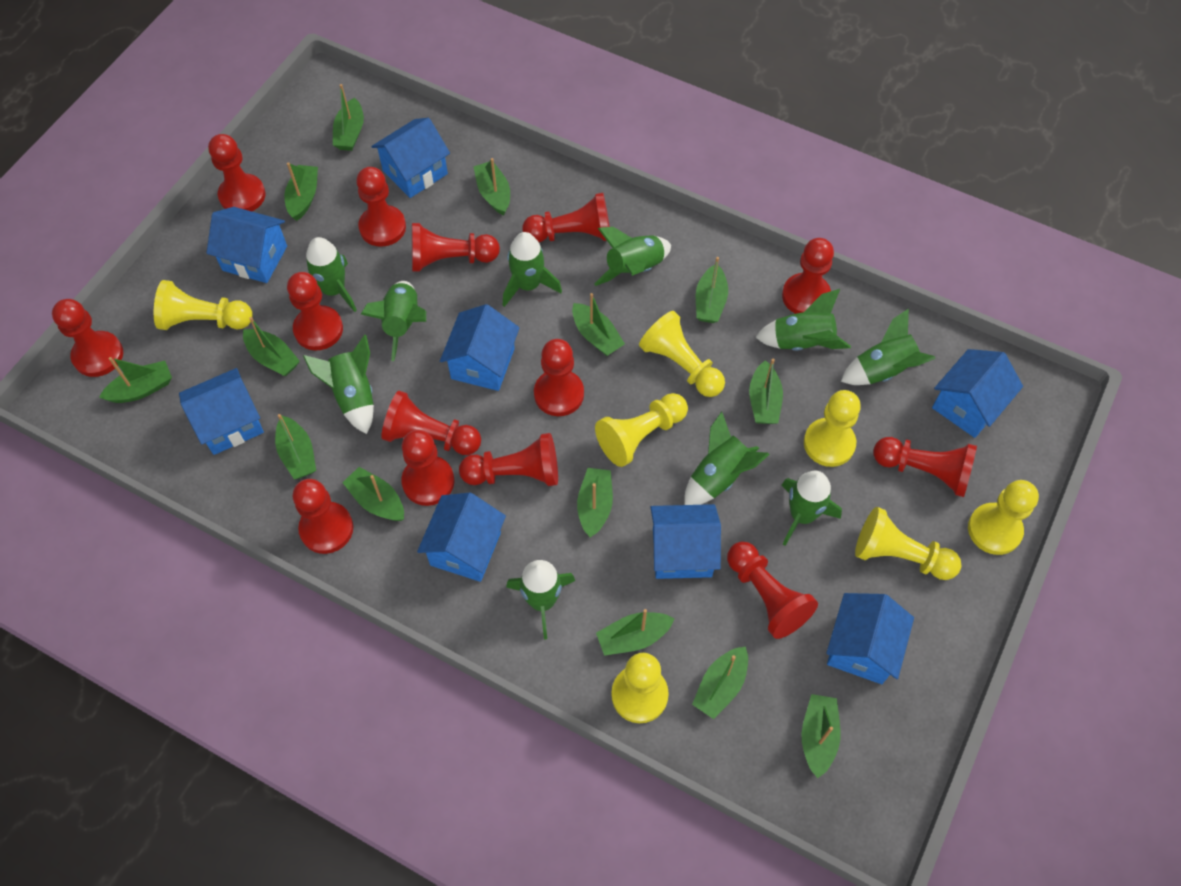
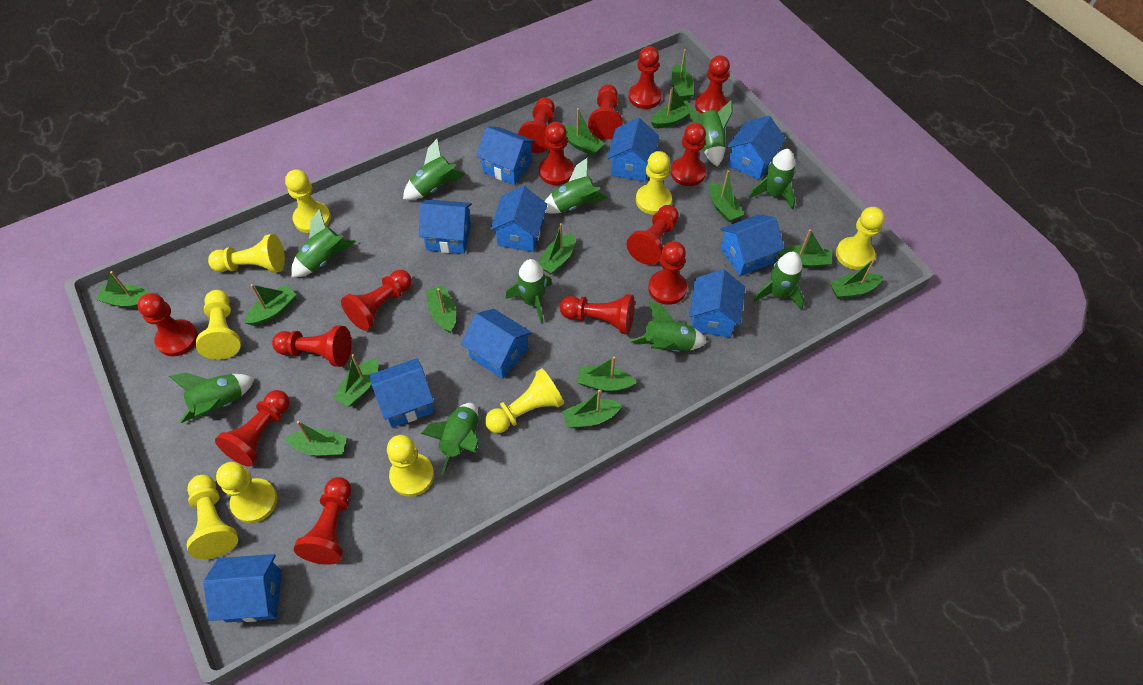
blue house: [179,368,264,455] [207,207,287,283] [371,118,450,198] [417,493,506,582] [440,304,520,391] [651,504,721,579] [826,593,914,684] [932,349,1023,438] = 8 -> [203,554,282,622] [369,358,434,428] [419,199,472,254] [461,309,532,379] [476,127,535,185] [490,186,547,252] [607,118,659,182] [689,269,745,338] [720,214,784,276] [727,116,786,180] = 10
yellow pawn: [154,280,253,330] [595,393,688,467] [611,653,669,723] [639,311,725,397] [804,390,861,467] [855,507,961,580] [968,480,1039,555] = 7 -> [187,475,238,559] [196,290,241,360] [208,234,285,273] [216,462,277,523] [285,170,331,233] [387,435,434,497] [485,368,564,433] [636,151,672,215] [836,207,885,270] = 9

